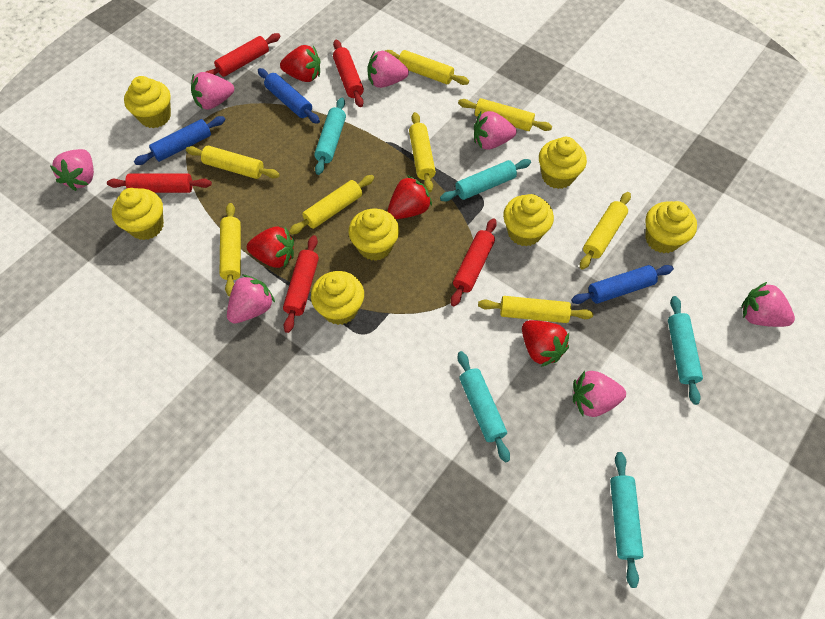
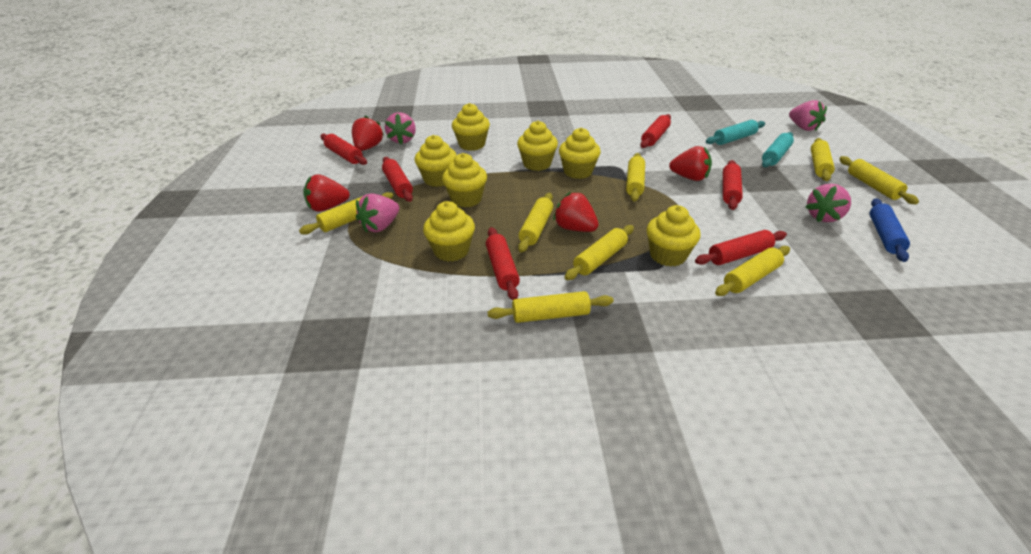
blue rolling pin: [134,116,226,165] [258,68,320,124] [571,265,674,304] = 3 -> [870,198,910,262] = 1
pink strawberry: [50,149,94,191] [191,72,234,110] [227,275,275,324] [367,51,409,88] [474,111,517,150] [573,371,626,417] [741,282,795,327] = 7 -> [356,193,399,233] [385,112,416,144] [789,100,827,131] [806,184,851,222] = 4
red rolling pin: [107,173,212,193] [206,33,281,77] [283,235,319,333] [333,40,364,107] [451,218,497,306] = 5 -> [320,134,367,165] [382,157,413,202] [486,227,520,300] [640,114,671,148] [695,230,787,265] [723,160,743,210] = 6
turquoise rolling pin: [314,98,346,175] [440,159,531,201] [458,351,510,462] [610,452,644,588] [668,296,703,405] = 5 -> [706,120,765,145] [762,132,794,167] = 2

